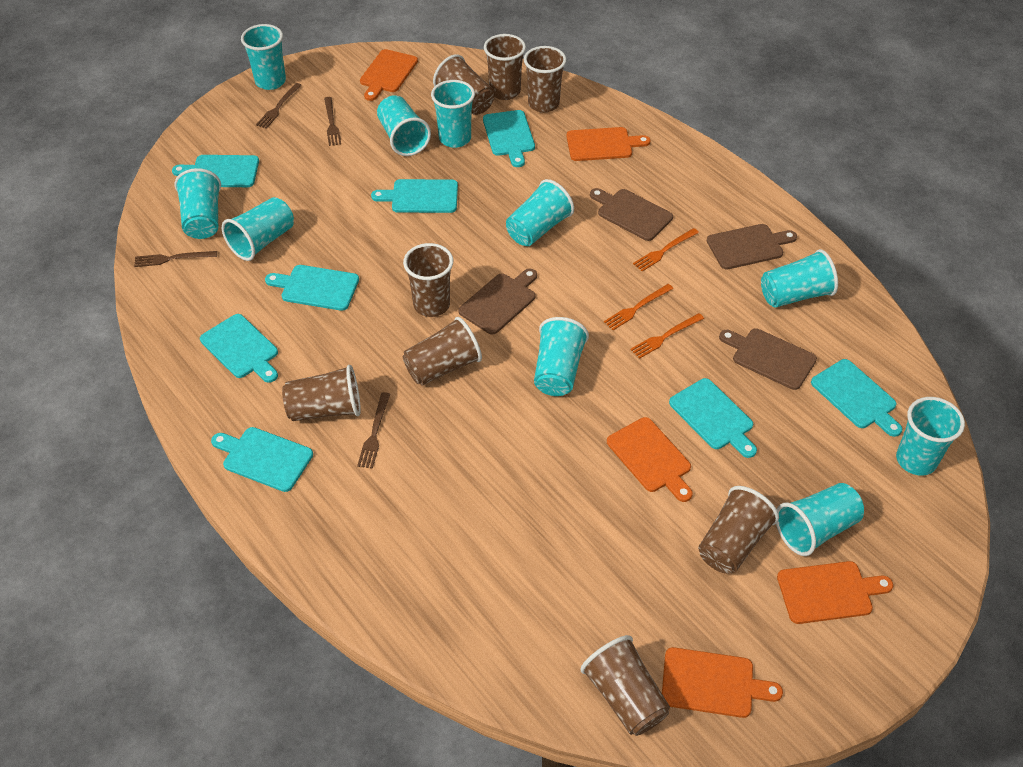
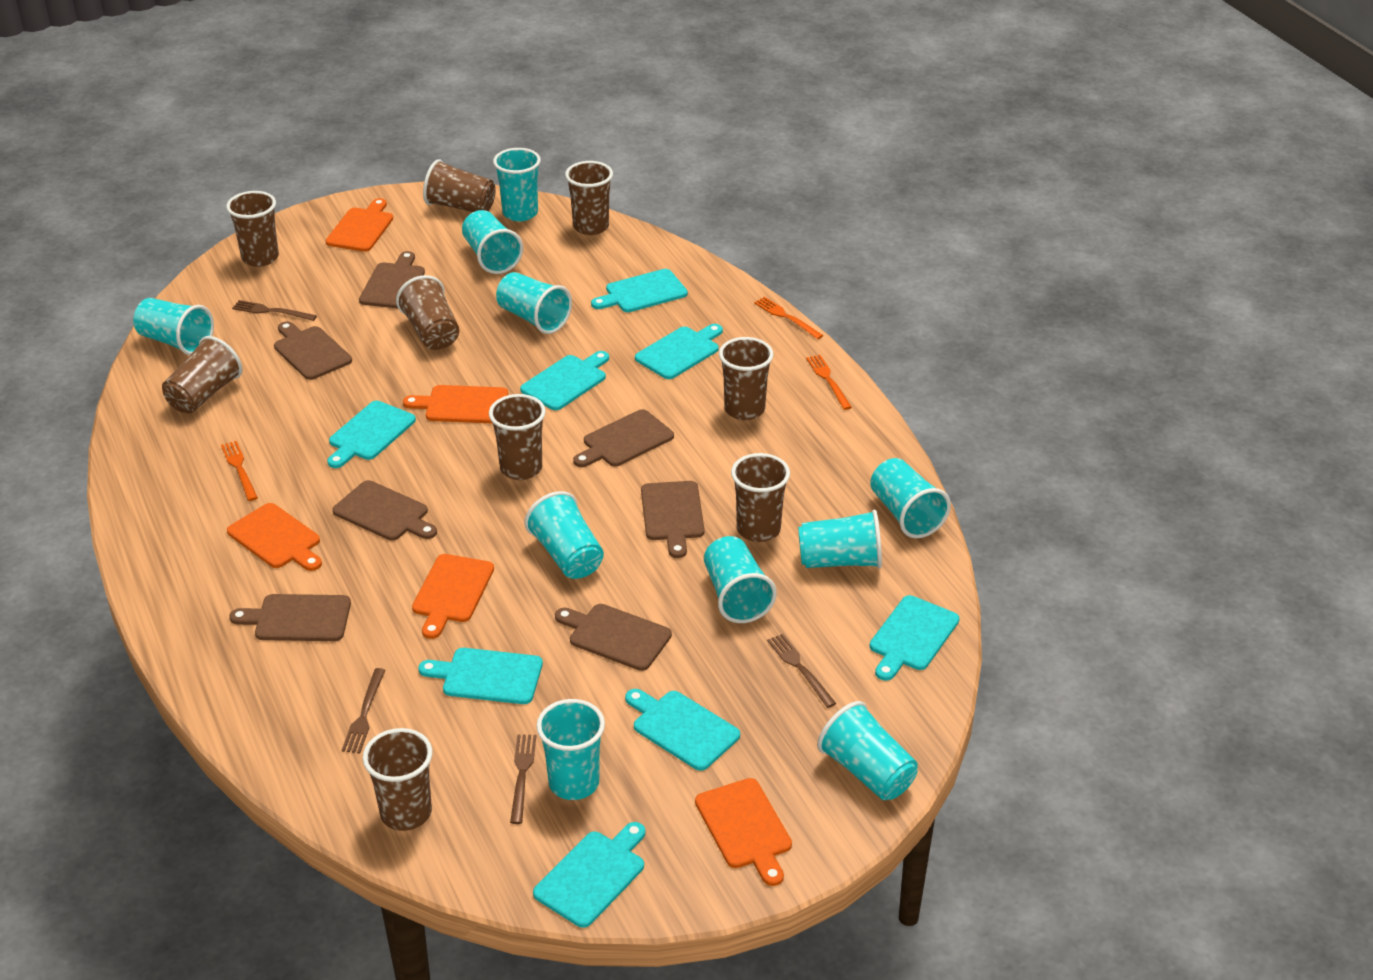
brown cup: [282,365,361,421] [403,243,453,317] [403,317,482,386] [433,54,495,115] [484,34,526,100] [524,46,566,113] [580,635,670,736] [698,486,779,574] = 8 -> [162,336,243,413] [226,191,279,267] [363,728,432,831] [396,275,459,350] [423,159,496,212] [489,394,546,480] [565,161,613,235] [719,337,773,420] [731,453,790,542] = 9
brown cutting board: [458,269,537,335] [590,188,673,241] [707,224,797,269] [719,328,817,390] = 4 -> [229,594,351,641] [274,321,352,380] [333,480,437,541] [359,251,425,308] [555,604,672,671] [573,409,674,467] [641,481,705,558] = 7

